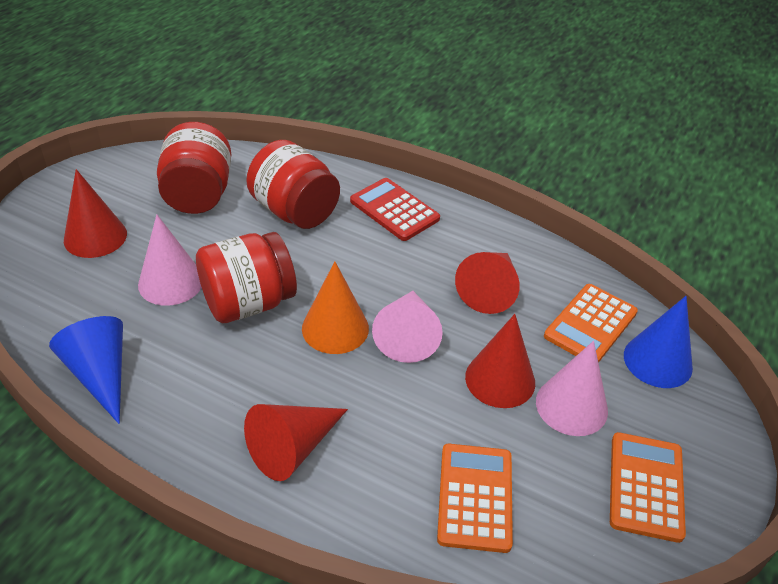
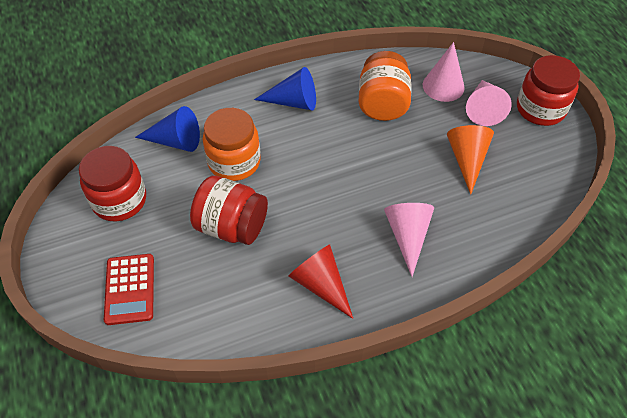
orange calculator: [437,444,513,553] [544,284,638,363] [610,432,686,543] = 3 -> none = 0
orange jar: none = 0 -> [203,108,261,181] [358,51,411,121] = 2
red cone: [64,169,127,258] [244,404,348,481] [455,252,520,314] [465,314,535,408] = 4 -> [288,244,353,319] = 1

